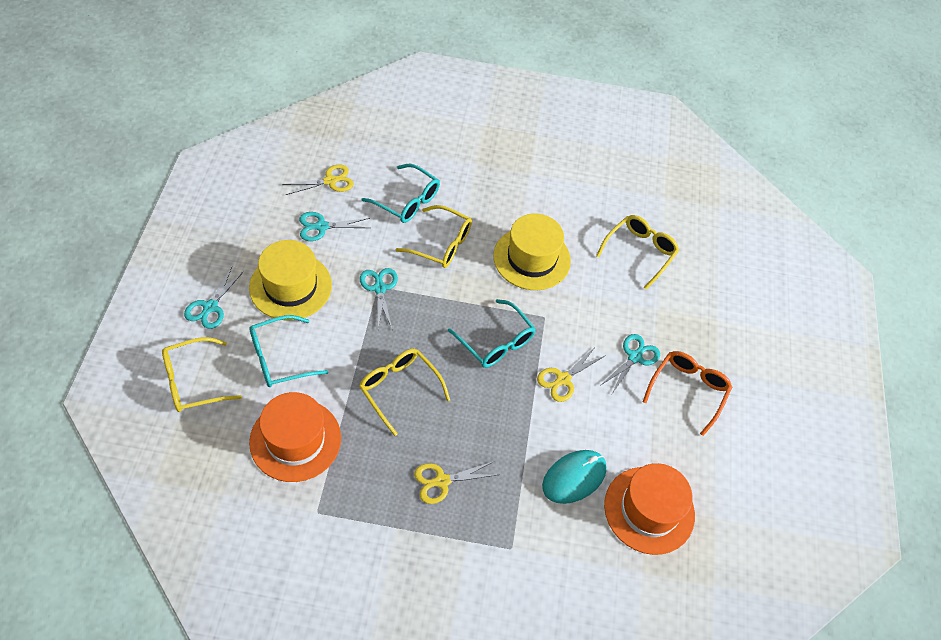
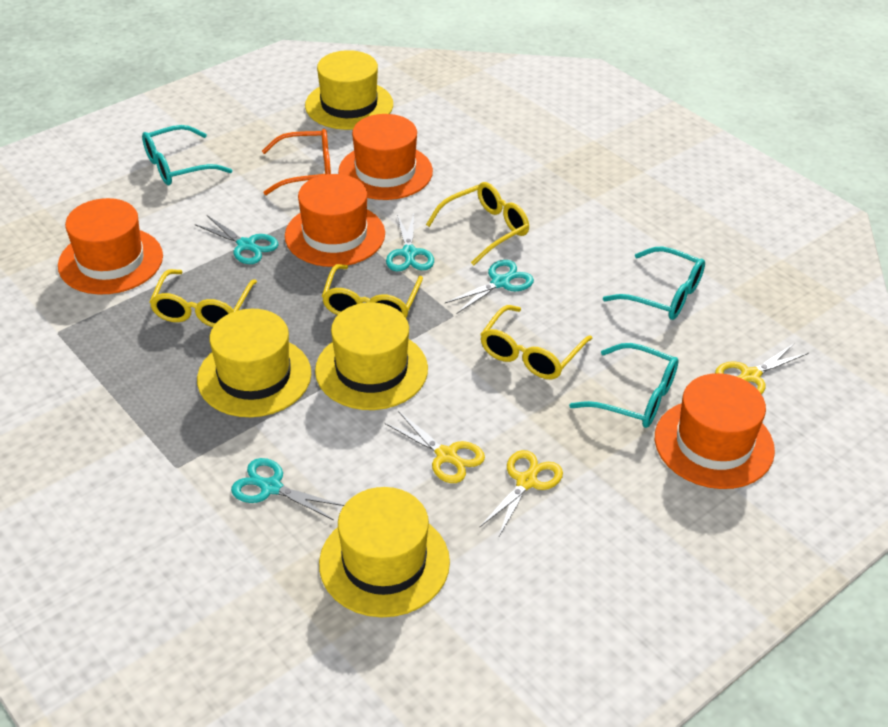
orange hat: [249,392,341,482] [604,463,695,555] = 2 -> [58,198,163,294] [285,174,385,267] [338,114,433,200] [655,373,775,489] = 4
turquoise mouse: [542,450,607,504] = 1 -> none = 0
yellow hat: [249,240,332,320] [493,213,571,290] = 2 -> [197,309,311,417] [305,50,393,130] [315,302,428,410] [319,487,450,617] = 4

